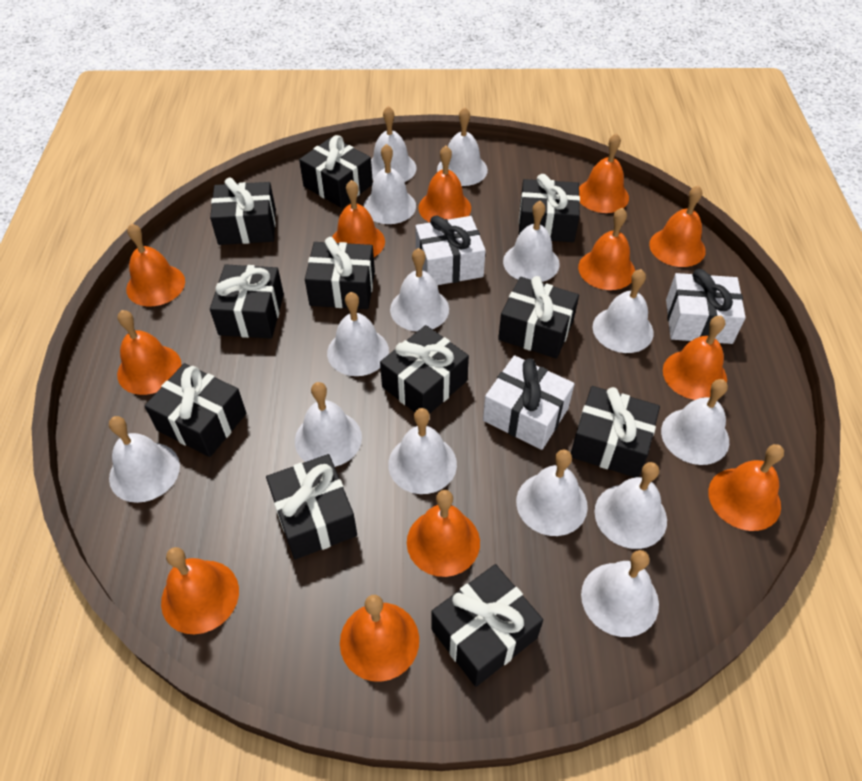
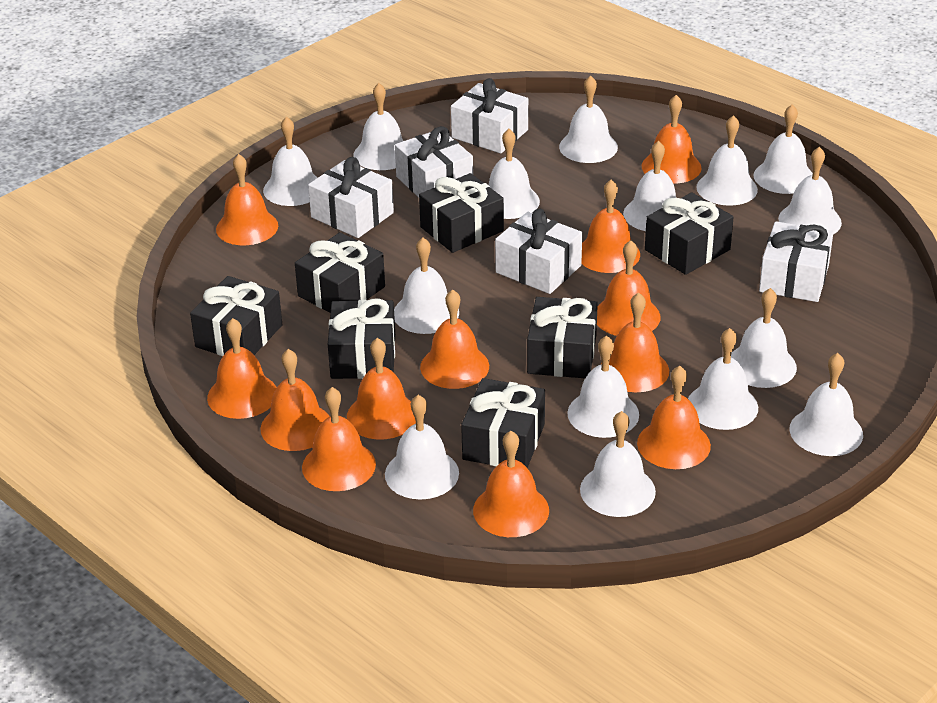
black gift: [145,363,246,457] [210,177,276,245] [210,264,284,339] [266,454,357,559] [299,135,373,208] [305,237,375,309] [380,325,469,414] [431,564,543,687] [498,276,579,359] [519,174,580,242] [571,386,660,477] = 11 -> [190,276,283,356] [295,232,385,313] [328,299,395,379] [419,173,504,253] [461,378,545,468] [527,297,598,378] [645,192,734,275] = 7
white bell: [109,416,180,503] [295,382,362,467] [327,292,389,376] [363,144,416,224] [371,106,417,182] [388,408,457,494] [390,248,449,331] [437,107,488,186] [503,201,560,282] [516,449,588,536] [581,550,659,637] [593,269,654,353] [594,462,667,549] [661,379,729,465] = 14 -> [263,116,317,206] [354,83,403,170] [385,395,459,500] [394,238,459,334] [489,129,540,219] [559,75,618,163] [567,335,639,438] [580,411,656,517] [623,141,676,231] [688,328,758,430] [696,115,758,206] [731,288,797,388] [754,104,813,194] [778,147,842,235] [790,353,863,456] = 15
white gift: [415,216,486,285] [483,355,574,450] [666,269,746,344] = 3 -> [308,157,394,238] [395,126,473,197] [451,78,528,153] [495,209,582,294] [759,221,834,302] = 5

